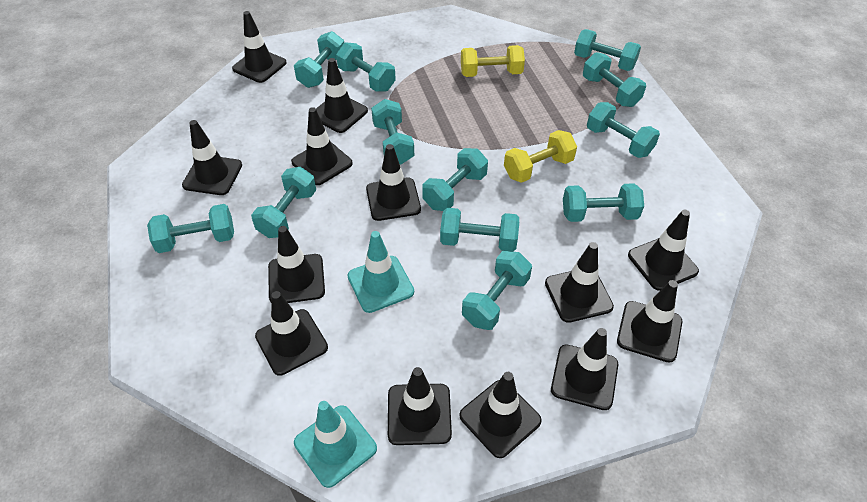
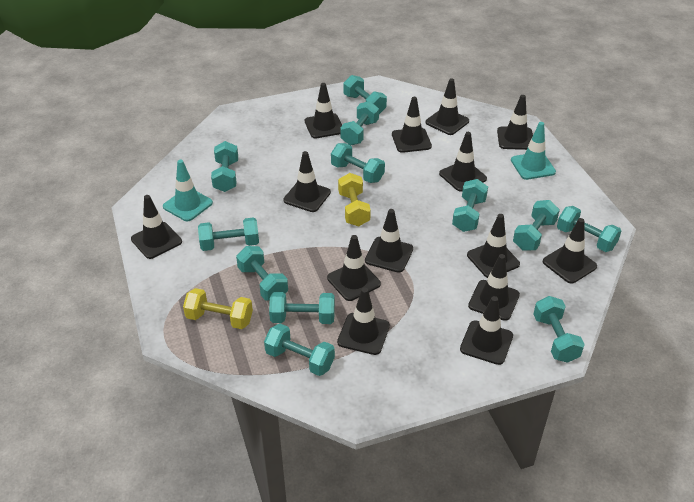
black traffic cone: [182,120,242,195] [232,11,287,83] [255,291,328,376] [268,226,325,303] [291,107,353,185] [316,58,368,133] [366,144,421,221] [388,367,452,445] [459,372,542,458] [545,242,614,323] [551,328,618,410] [617,280,682,363] [628,210,699,291] = 13 -> [131,195,182,259] [283,151,331,212] [305,83,342,138] [327,235,381,301] [337,288,390,355] [365,209,413,273] [392,97,432,153] [426,78,469,135] [439,132,487,192] [460,296,513,365] [467,214,520,278] [468,254,520,321] [497,95,533,150] [543,218,597,284] = 14

